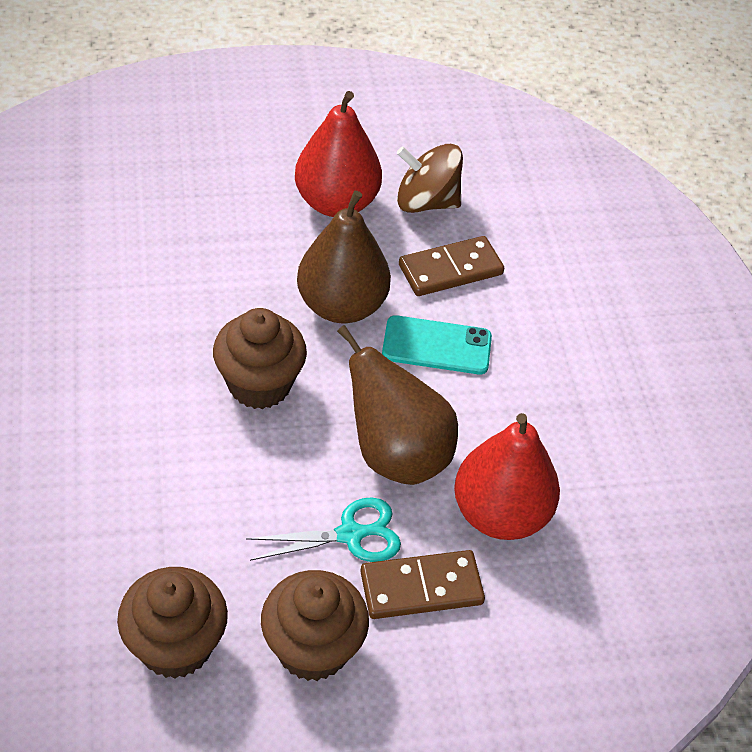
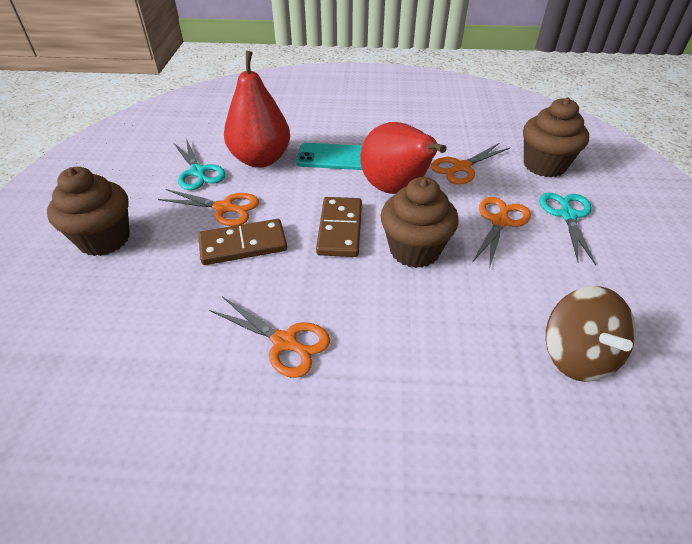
brown pear: [297,191,391,323] [337,325,458,485] = 2 -> none = 0
orange scissors: none = 0 -> [158,189,259,226] [209,297,330,378] [431,143,510,184] [472,197,531,269] = 4
turquoise scissors: [246,497,401,562] = 1 -> [174,139,226,190] [539,193,596,265] = 2

